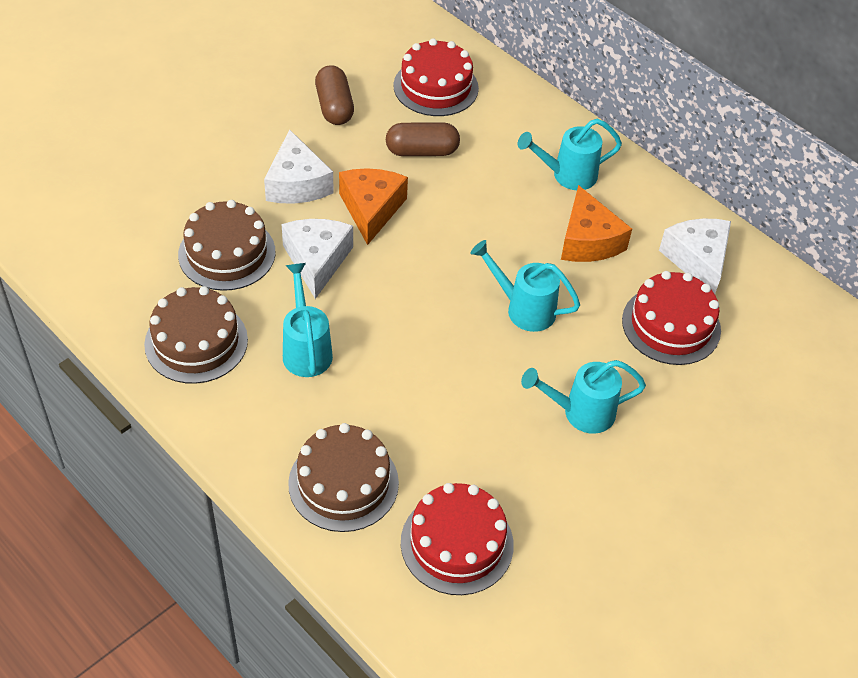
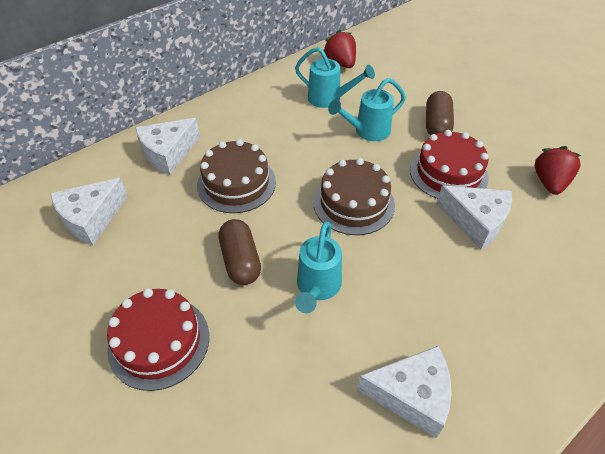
brown cake: [144,286,248,384] [178,200,276,291] [288,423,399,532] = 3 -> [197,139,276,213] [313,158,395,235] = 2
orange cheese: [339,168,408,245] [561,185,632,262] = 2 -> none = 0
red cake: [394,38,479,116] [401,483,514,595] [622,271,721,365] = 3 -> [107,288,209,391] [410,130,489,199] = 2
red strawberry: none = 0 -> [323,30,356,68] [535,146,581,195] = 2
turquoise watering can: [283,263,333,377] [471,240,580,332] [518,119,622,190] [521,360,646,434] = 4 -> [295,47,375,108] [295,221,342,313] [328,78,406,141] = 3
white cheese: [264,129,334,204] [282,219,353,299] [659,219,731,294] = 3 -> [50,178,128,245] [135,118,200,175] [357,346,452,438] [436,185,512,249] = 4

